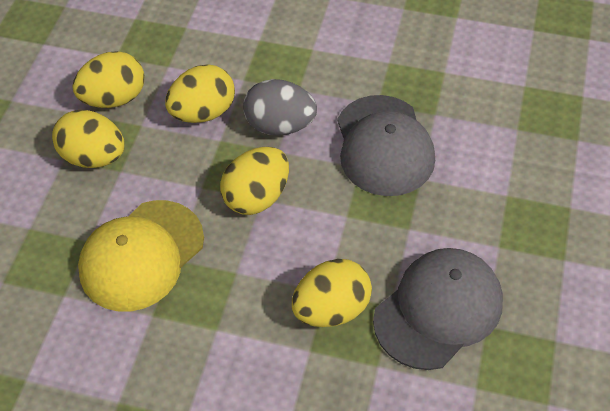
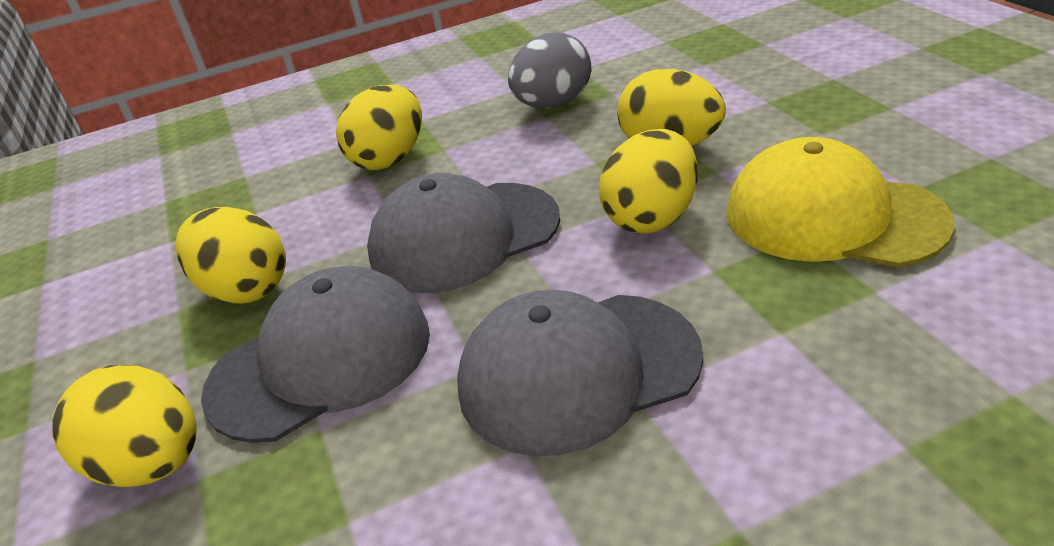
grey cap: [337,95,435,196] [373,248,503,370] = 2 -> [201,266,430,443] [367,173,560,293] [457,290,703,456] = 3

